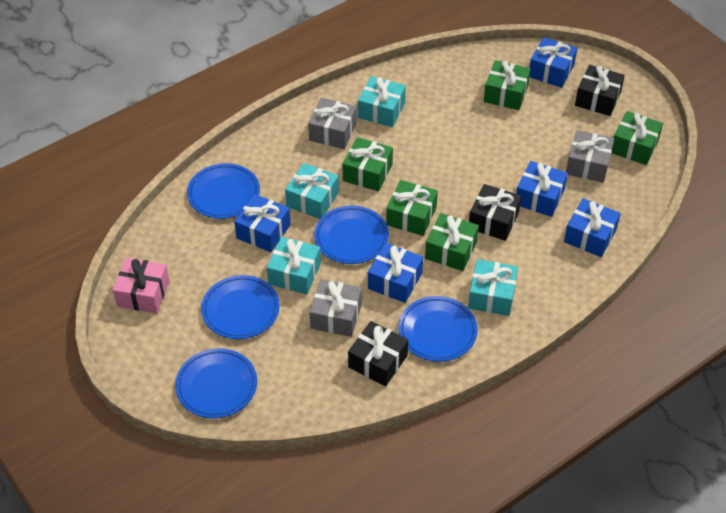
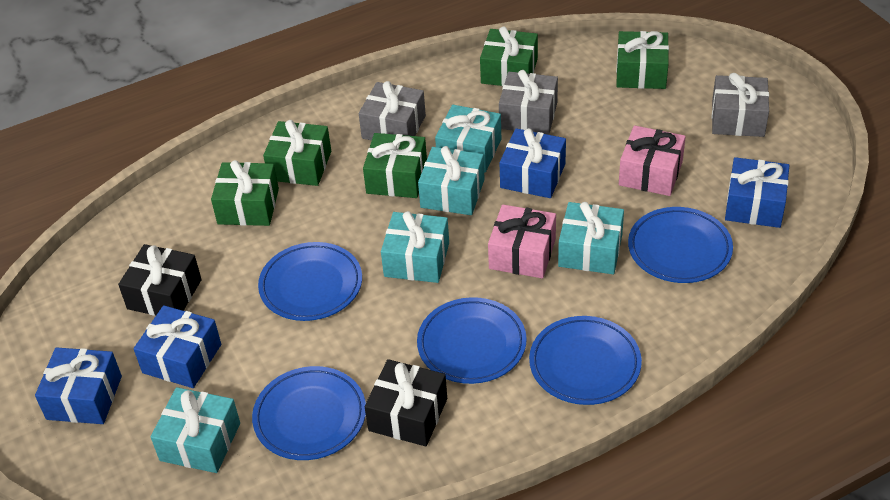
black gift: [348,321,408,386] [469,184,521,241] [575,65,625,116] = 3 -> [118,244,202,316] [365,359,447,447] = 2
blue gift: [234,194,291,252] [368,243,423,303] [516,161,568,217] [529,37,577,88] [564,198,621,257] = 5 -> [35,347,122,424] [133,305,221,388] [500,128,566,198] [725,157,789,228] = 4
pink gift: [113,258,169,314] = 1 -> [488,204,556,278] [619,126,686,196] = 2
turquoise gift: [267,237,321,294] [285,163,339,219] [358,76,406,127] [468,259,518,316] = 4 -> [151,387,240,473] [381,211,449,283] [418,146,485,215] [435,105,501,173] [558,202,624,274] = 5

